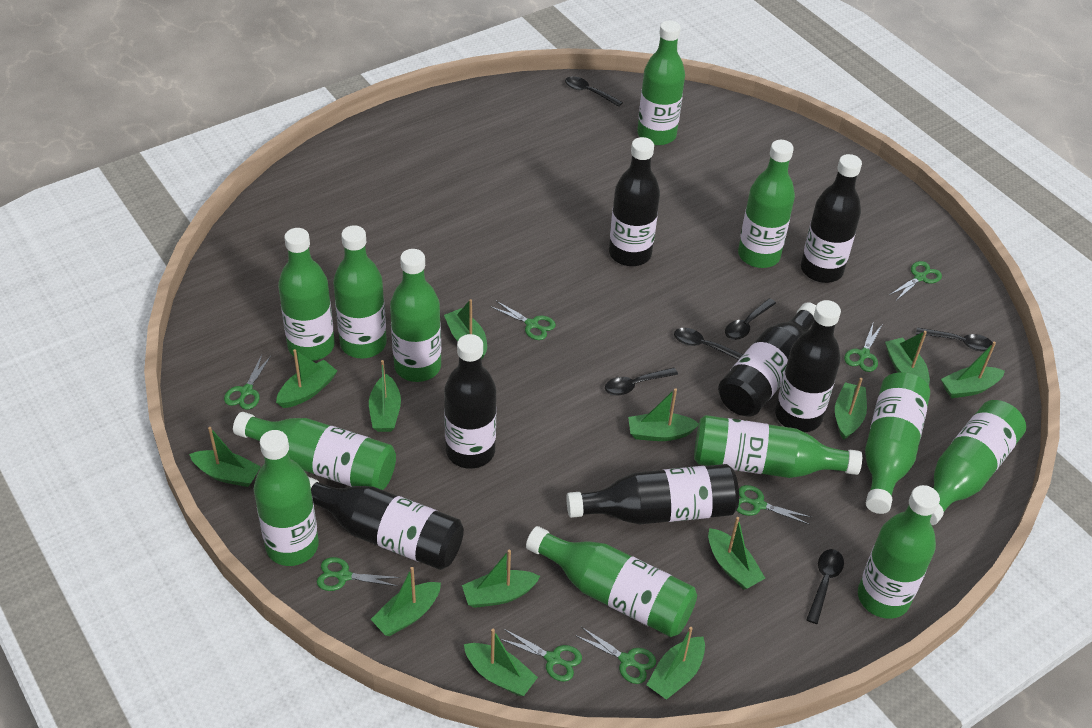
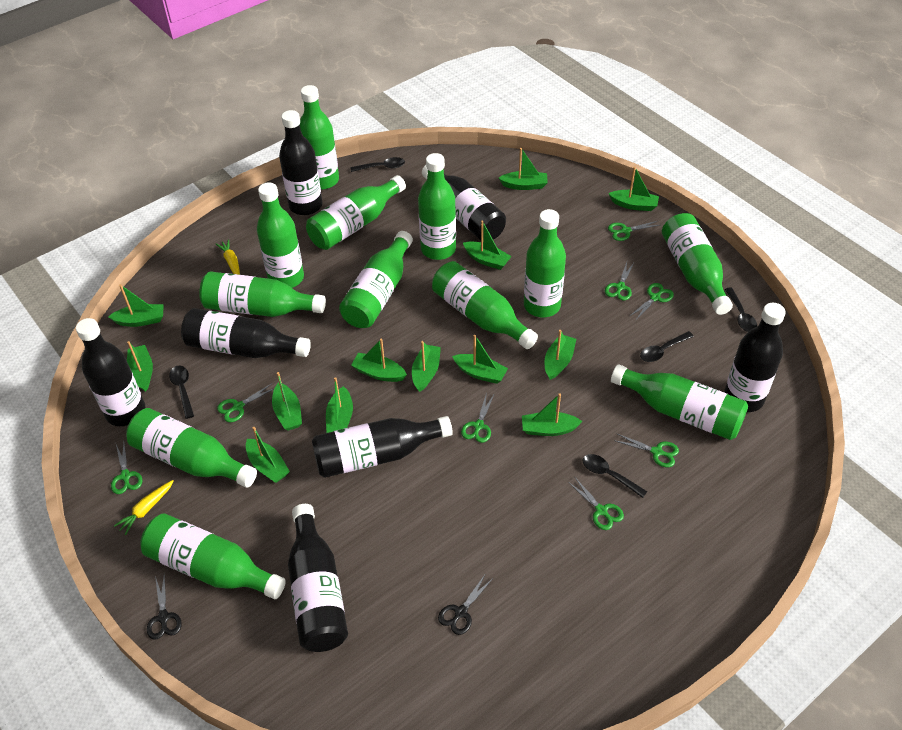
black scissors: none = 0 -> [147,573,182,640] [438,573,492,635] = 2
black spoon: [565,76,623,107] [605,367,678,395] [674,328,743,360] [725,298,776,340] [806,549,844,624] [916,327,993,351] = 6 -> [169,365,194,419] [350,157,405,172] [582,454,648,498] [640,331,694,362] [725,287,757,332] = 5
yellow carrot: none = 0 -> [114,480,173,535] [216,239,240,275] = 2

